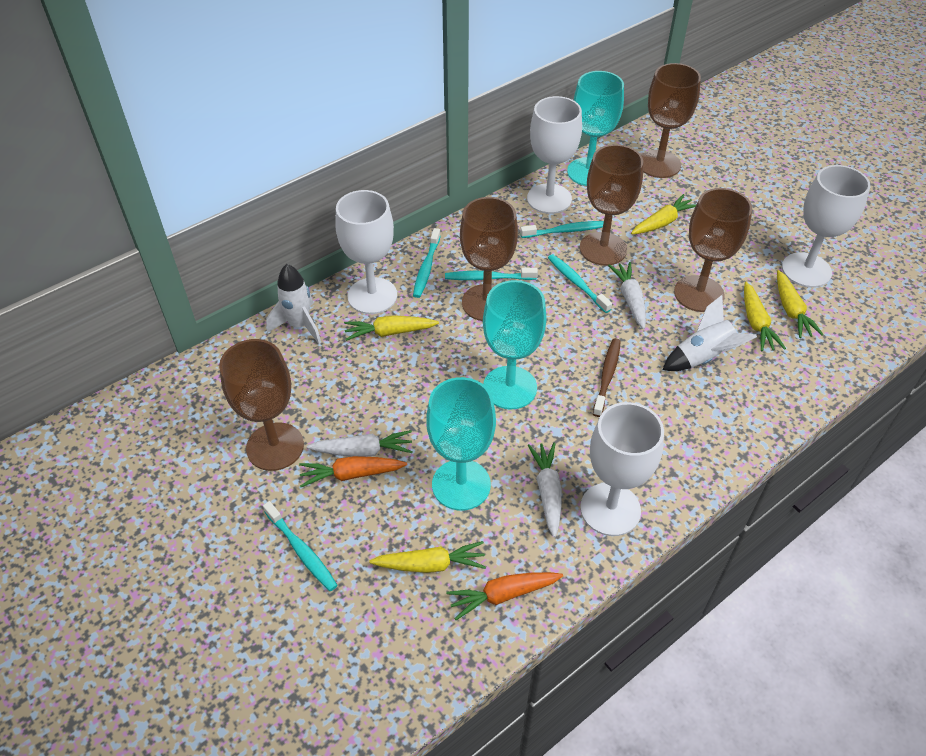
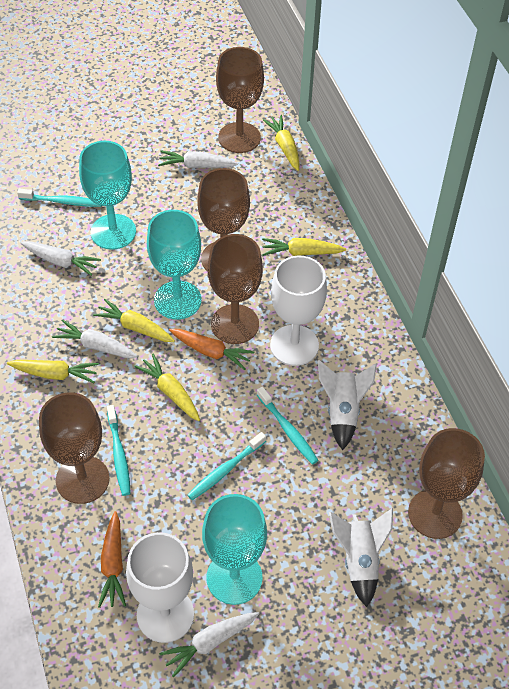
brown toothbrush: [593,338,621,417] = 1 -> none = 0
turquoise toothbrush: [263,501,338,591] [413,228,441,298] [445,268,538,280] [520,221,604,238] [548,254,612,313] = 5 -> [17,189,101,207] [107,405,131,496] [187,432,266,500] [257,387,318,465] = 4
white carrot: [307,430,413,457] [528,443,562,538] [608,262,646,329] = 3 -> [21,241,101,276] [52,319,138,358] [158,150,238,168] [159,612,259,678] = 4
white goblet: [335,190,397,314] [527,96,582,214] [580,402,664,536] [782,165,870,288] = 4 -> [126,532,194,643] [270,255,327,366] = 2

